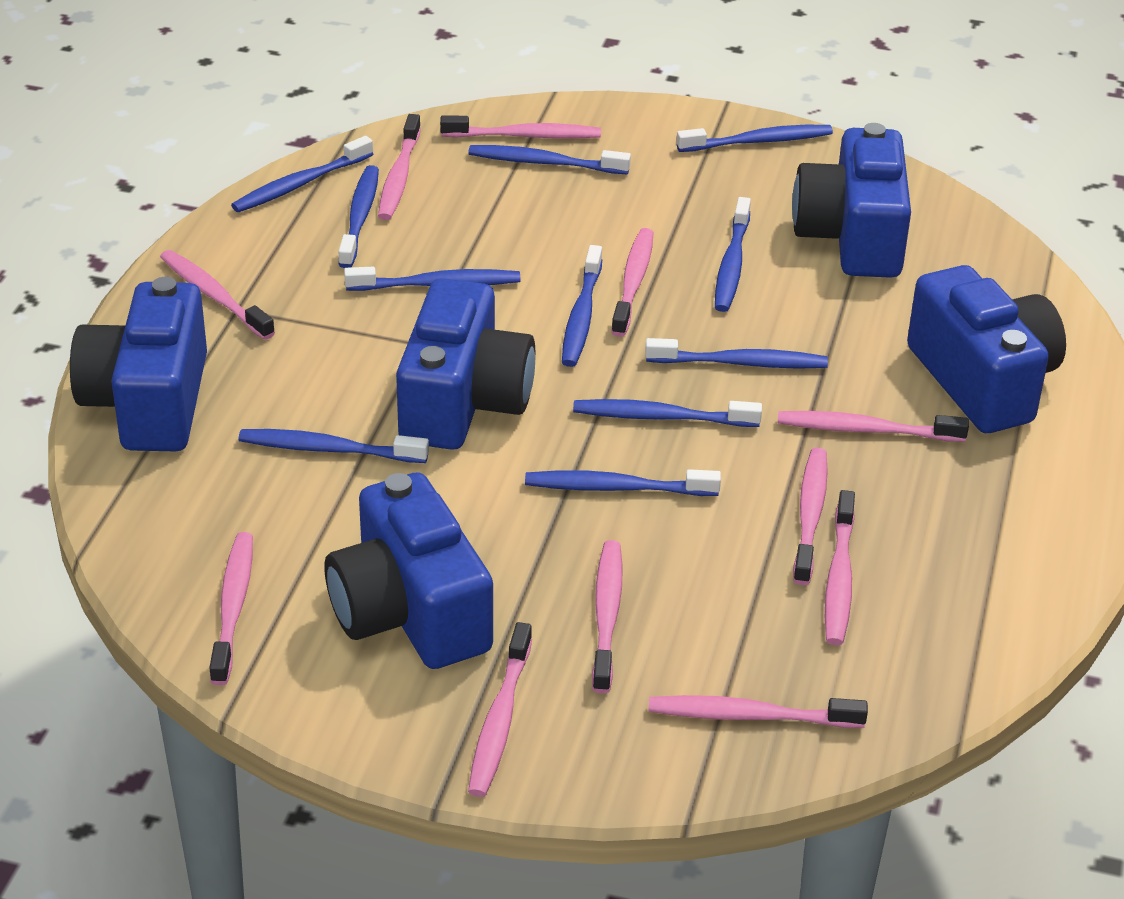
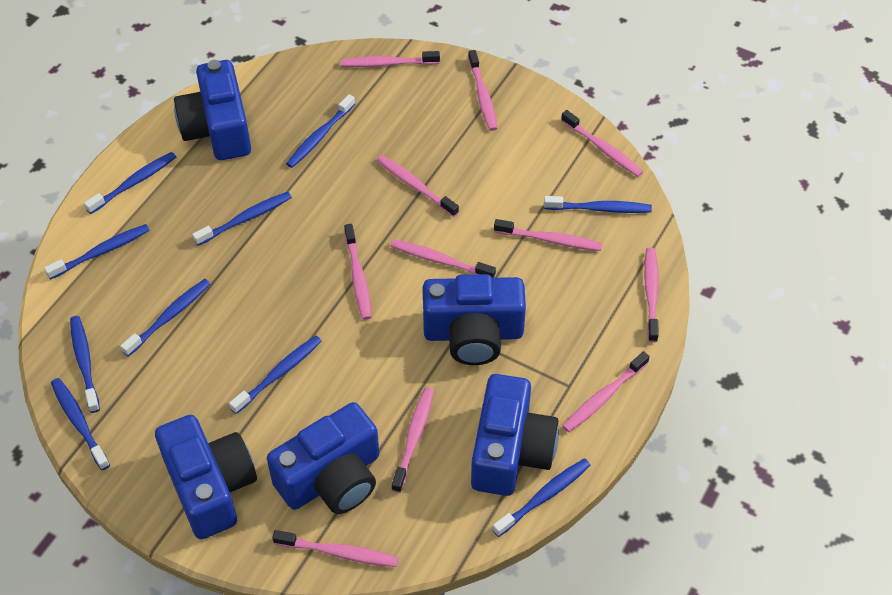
blue toothbrush: [231,136,373,212] [239,429,429,463] [338,165,379,268] [344,267,521,291] [468,145,631,175] [525,469,721,496] [562,245,602,367] [573,399,762,427] [645,338,828,369] [676,125,833,152] [715,197,751,312] = 11 -> [44,224,150,280] [51,378,110,470] [70,316,100,413] [84,152,176,214] [120,279,210,356] [192,192,292,246] [229,336,322,414] [286,94,355,168] [492,458,591,537] [544,196,652,213] = 10

